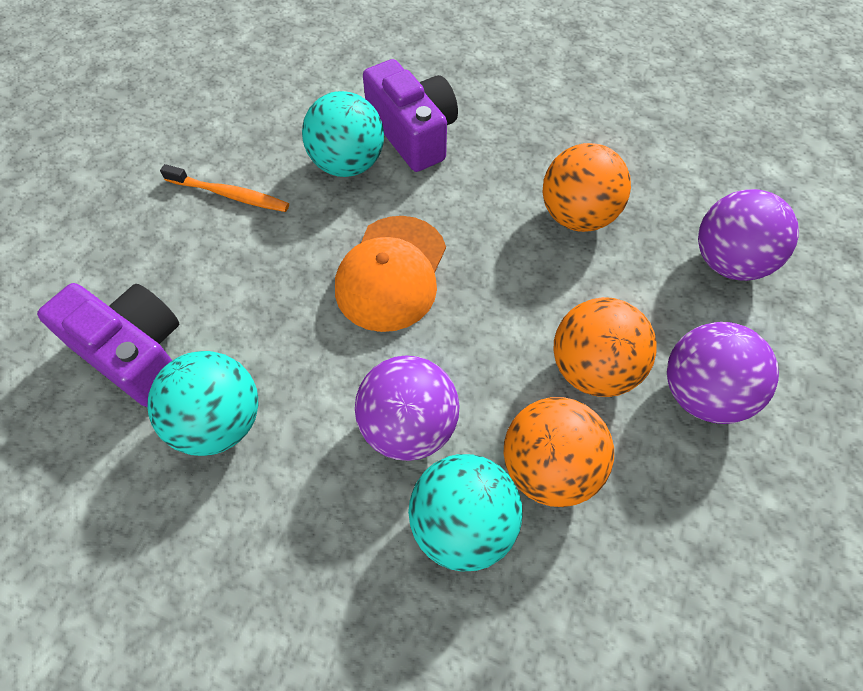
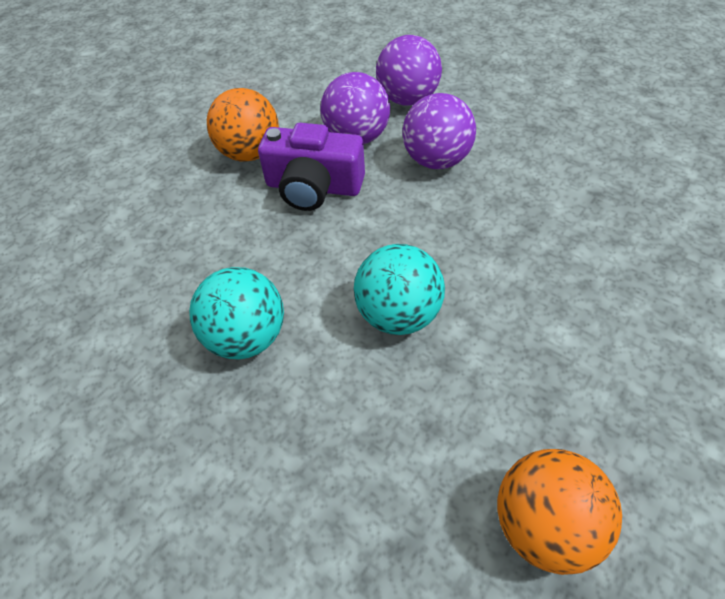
orange ball: [503,397,614,507] [542,143,631,232] [553,297,657,397] = 3 -> [207,88,279,162] [497,449,622,575] = 2
orange cap: [335,216,446,332] = 1 -> none = 0
orange toothbrush: [160,164,289,212] = 1 -> none = 0
purple camera: [37,283,179,407] [363,59,458,172] = 2 -> [258,123,365,211] = 1
turquoise ball: [147,351,258,456] [302,91,384,177] [408,454,522,572] = 3 -> [189,267,284,360] [354,244,445,335] = 2

